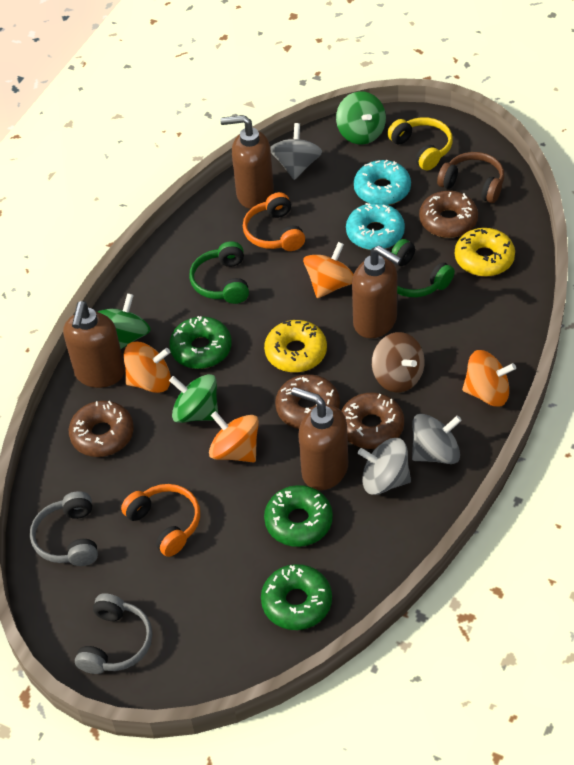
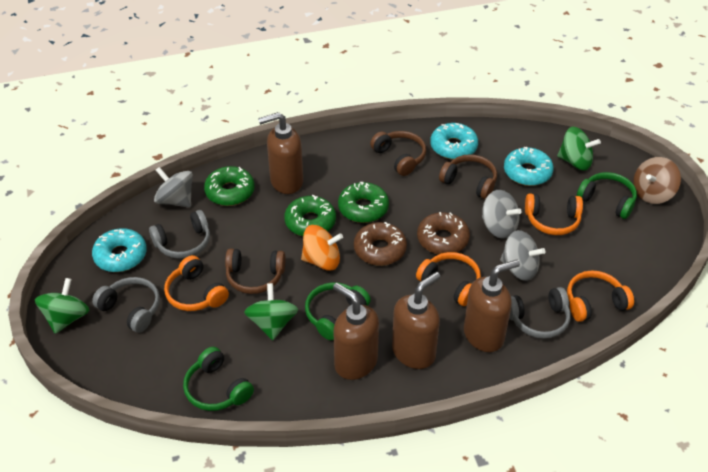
brown donut: [69,401,134,457] [275,374,340,429] [341,393,404,449] [419,191,478,238] = 4 -> [354,222,407,266] [417,212,470,255] = 2
brown headphones: [437,152,504,203] = 1 -> [225,248,285,294] [370,131,426,176] [439,154,497,199] = 3
green headphones: [189,241,249,304] [391,239,455,297] = 2 -> [183,347,254,411] [305,282,371,340] [577,172,637,219] = 3
grey headphones: [30,491,98,566] [75,593,152,674] = 2 -> [92,277,160,333] [149,210,210,259] [509,287,571,339] = 3
orange headphones: [121,484,200,557] [243,192,305,251] = 2 -> [164,255,229,311] [416,252,481,306] [525,193,583,235] [567,270,634,322] = 4
orange spinning top: [124,341,171,393] [209,411,259,462] [303,242,354,298] [462,350,516,407] = 4 -> [301,225,343,270] = 1
turquoise donut: [346,203,405,250] [354,160,411,205] = 2 -> [92,228,147,272] [430,123,478,160] [504,147,554,186] = 3
yellow donut: [264,320,327,373] [455,228,515,277] = 2 -> none = 0
yellow headphones: [387,117,453,170] = 1 -> none = 0

